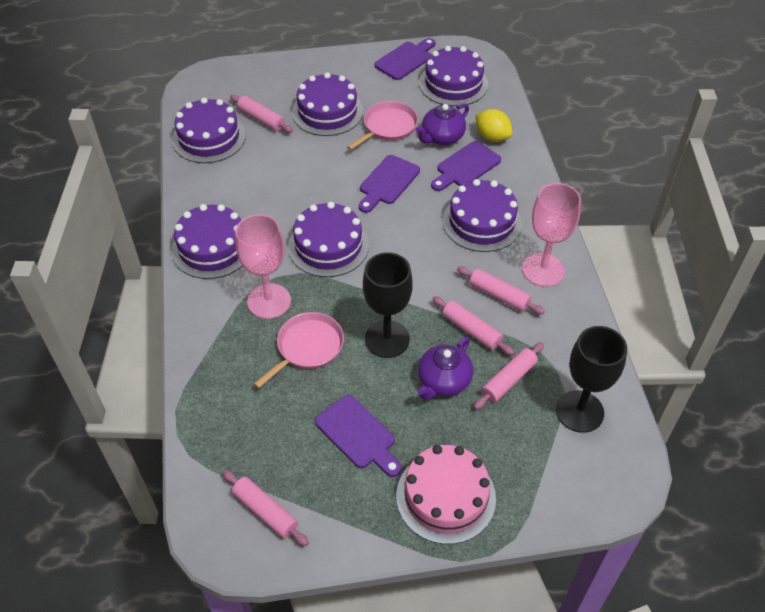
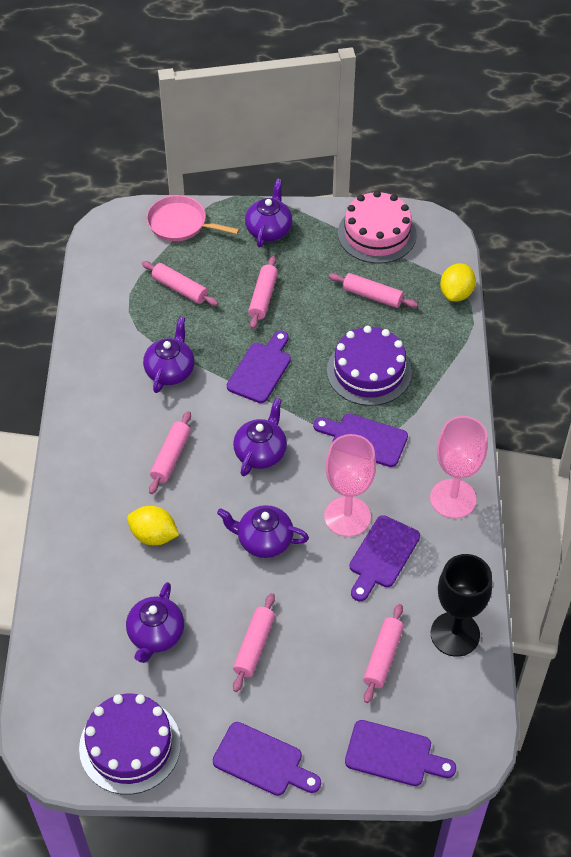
black goblet: [363,252,413,358] [556,326,627,433] = 2 -> [431,554,492,657] = 1
pink pan: [254,312,344,388] [347,101,418,150] = 2 -> [147,195,239,241] = 1
pink rolling pin: [223,470,309,546] [230,95,293,133] [432,296,514,355] [457,266,545,314] [474,342,544,410] = 5 -> [142,261,218,306] [149,411,191,494] [233,593,275,692] [248,256,278,329] [329,273,418,308] [363,604,404,703] = 6
purple cake: [171,204,242,279] [172,98,246,163] [288,202,369,277] [292,72,363,136] [419,46,488,106] [442,179,522,252] = 6 -> [79,694,181,795] [327,326,412,406] = 2
purple cutting board: [315,395,402,477] [359,155,420,213] [374,38,435,80] [431,141,501,191] = 4 -> [213,722,321,796] [227,331,291,403] [313,414,408,467] [345,720,456,786] [350,515,420,601] = 5
purple teapot: [415,104,469,145] [418,337,473,400] = 2 -> [126,582,184,663] [143,317,194,393] [217,505,309,558] [233,398,287,476] [245,179,293,247] = 5
yellow lemon: [476,109,512,142] = 1 -> [127,506,179,545] [440,263,476,302] = 2

